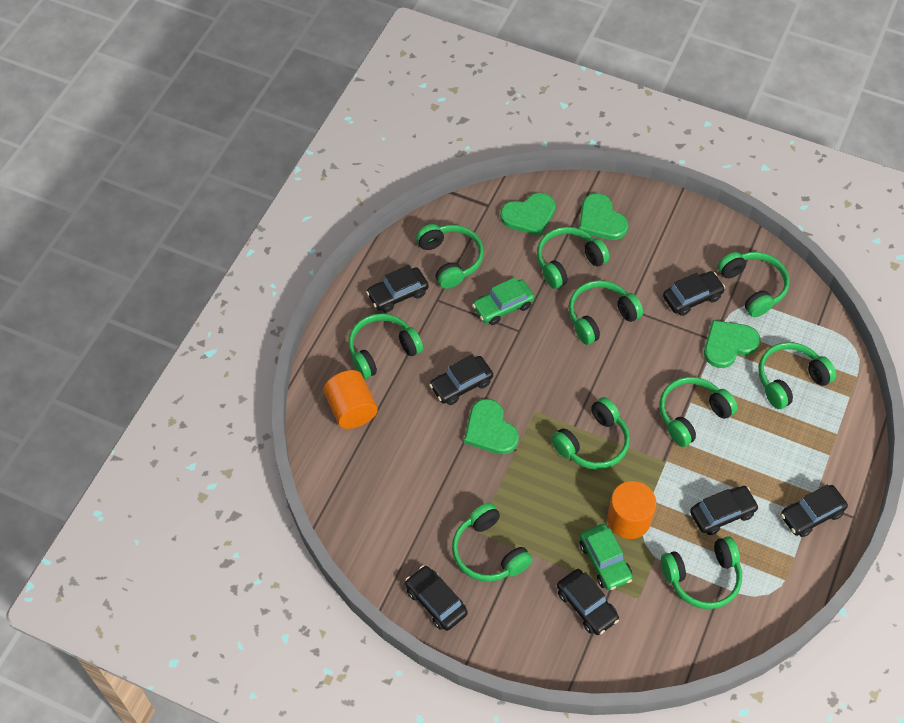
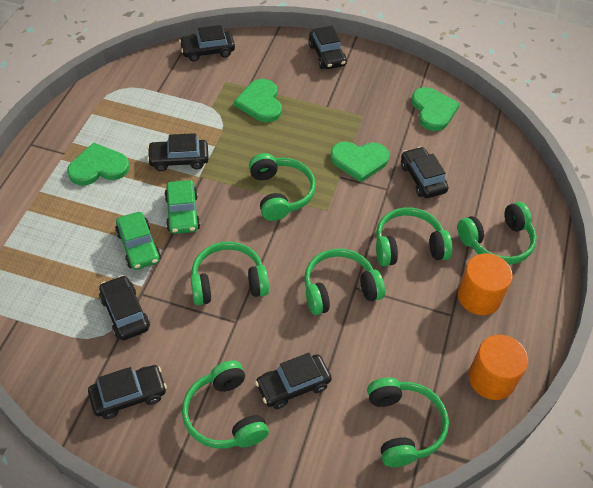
green headphones: [348,313,423,379] [416,224,484,289] [452,503,533,582] [537,227,610,289] [551,397,630,469] [569,280,643,345] [659,377,738,447] [661,536,742,609] [718,252,790,317] [758,342,836,409] = 10 -> [182,360,269,449] [191,242,269,305] [249,153,316,221] [304,248,385,315] [367,378,449,467] [376,207,452,266] [457,202,537,265] = 7

